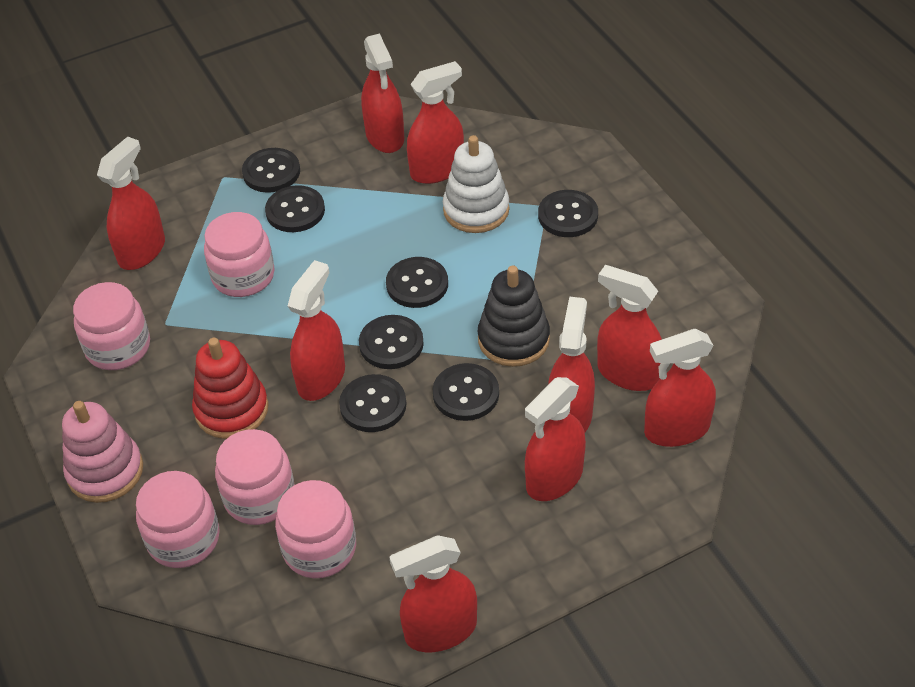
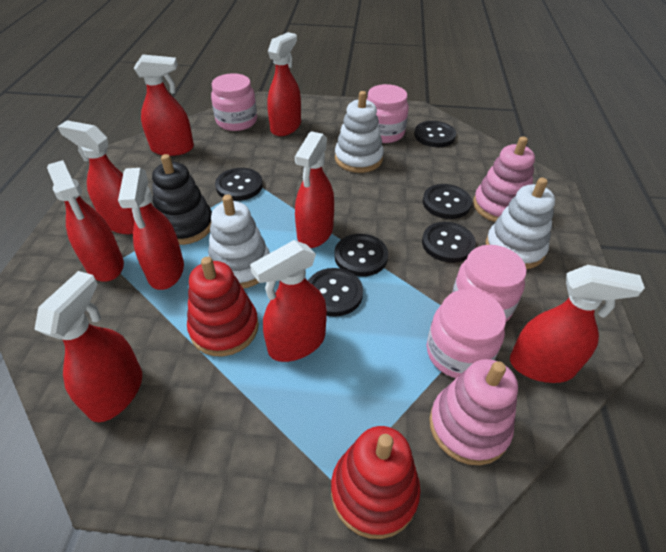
black button: [242,148,300,193] [265,185,325,232] [339,374,407,432] [359,315,424,369] [386,257,448,308] [433,363,499,421] [538,190,598,237] = 7 -> [215,168,263,201] [308,268,363,317] [334,234,388,277] [414,121,456,147] [422,222,476,263] [423,184,472,219] = 6
pink jar: [73,282,150,370] [136,471,220,568] [204,212,275,297] [215,429,295,525] [275,480,356,578] = 5 -> [211,73,257,131] [367,84,409,143] [427,289,506,378] [452,245,527,322] = 4
pink stacking toy: [62,401,143,503] = 1 -> [429,359,518,465] [473,136,535,222] = 2
red stacking toy: [192,338,269,439] = 1 -> [187,257,259,356] [331,426,421,539] = 2
white stacking toy: [443,135,510,233] = 1 -> [208,194,270,289] [335,91,384,173] [485,177,555,269] = 3

